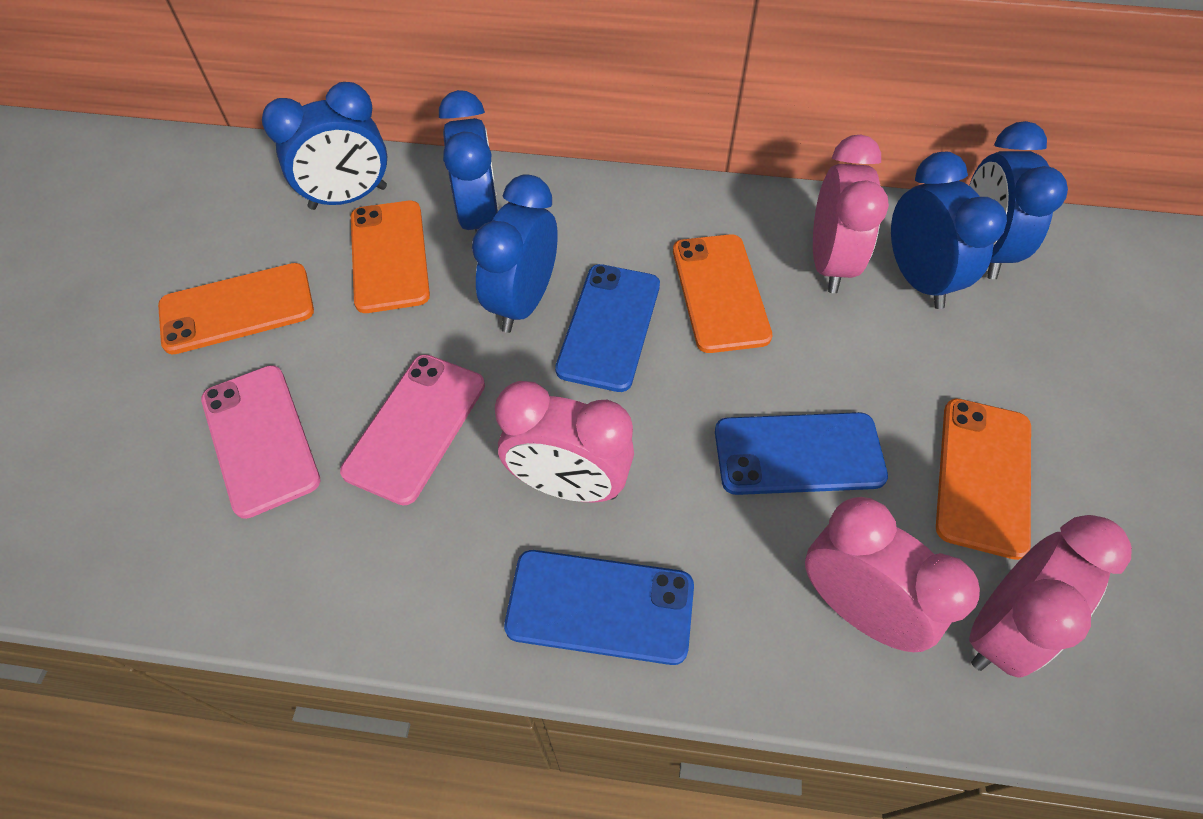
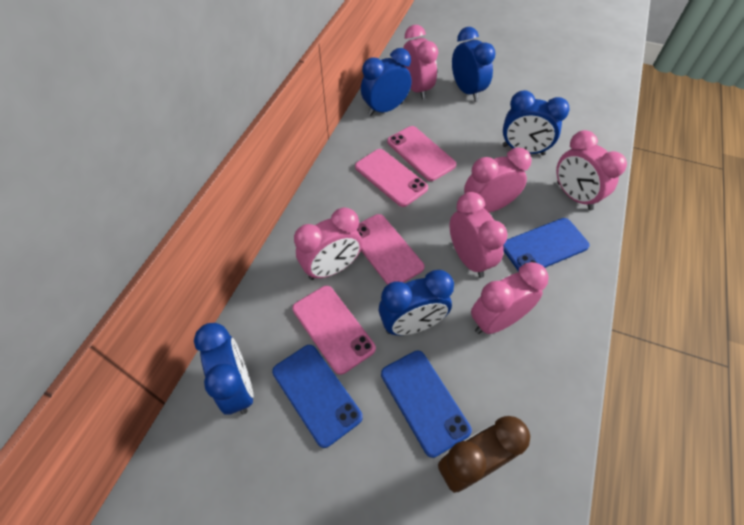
brown clock: none = 0 -> [438,416,530,493] = 1
orange phone: [158,263,314,355] [351,201,430,313] [673,234,772,353] [936,398,1031,560] = 4 -> none = 0
pink clock: [495,381,634,502] [805,497,980,652] [813,135,889,293] [969,515,1132,677] = 4 -> [294,207,362,280] [403,25,438,100] [450,192,507,278] [464,147,532,213] [471,262,549,334] [556,130,627,210] = 6
pink phone: [201,365,320,519] [340,354,485,506] = 2 -> [292,286,376,375] [355,149,428,207] [357,214,424,285] [387,126,456,181] = 4

